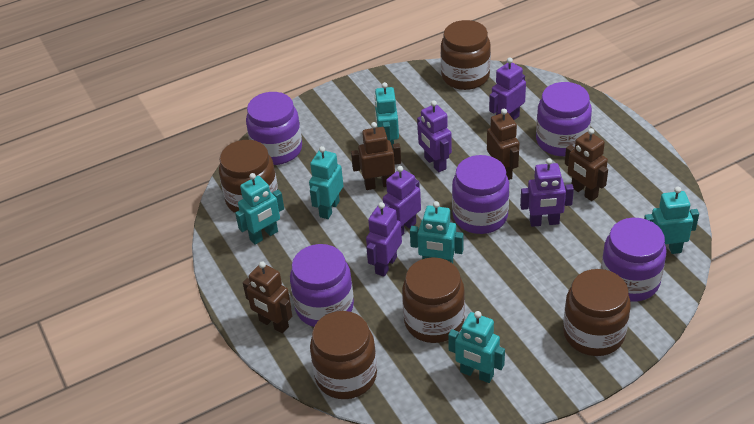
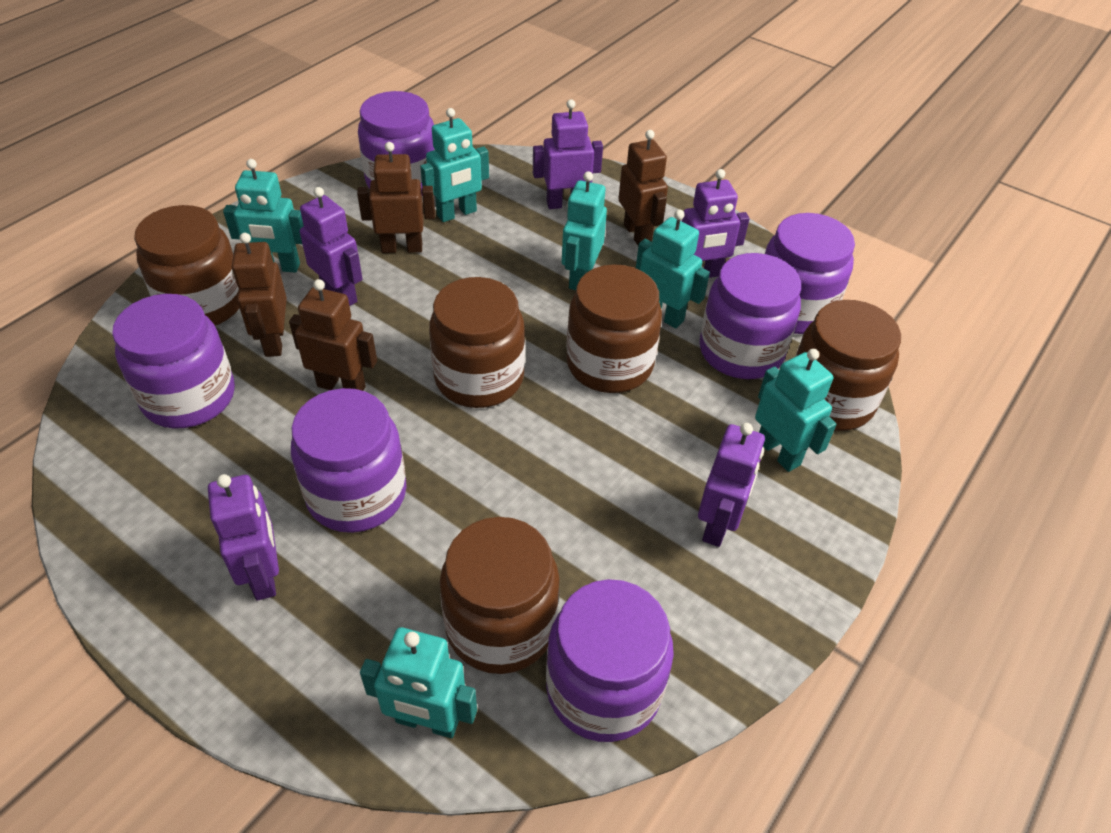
purple jar: [246,92,302,165] [290,244,354,327] [452,155,509,234] [536,82,592,156] [601,218,666,302] = 5 -> [112,294,235,429] [291,388,407,533] [358,91,435,192] [546,579,674,742] [700,253,801,379] [765,213,855,334] = 6

